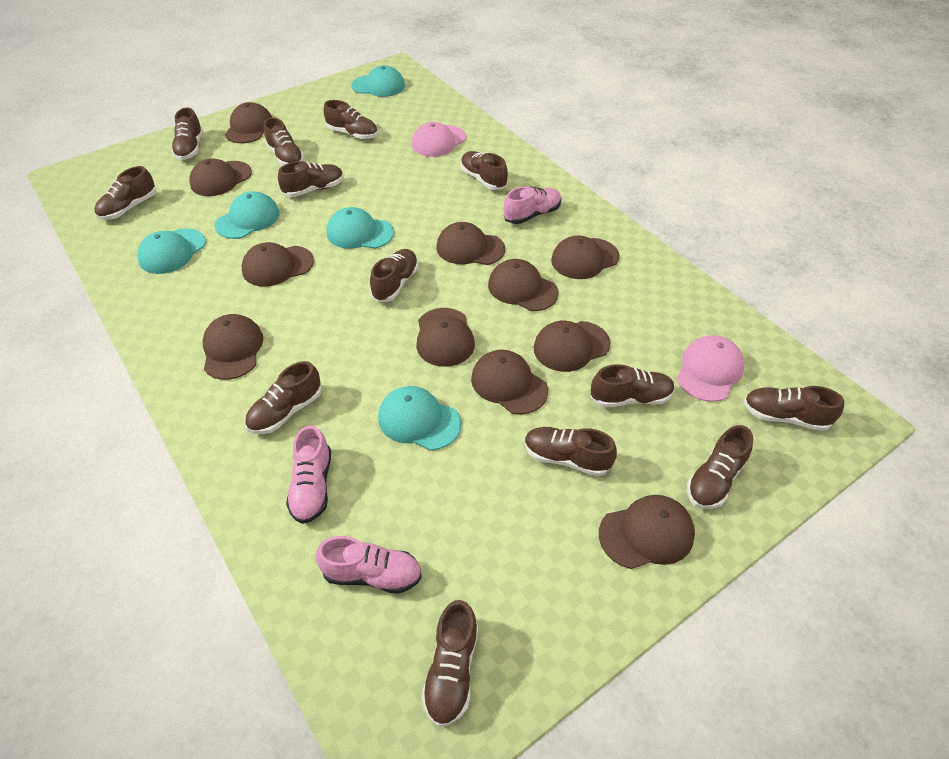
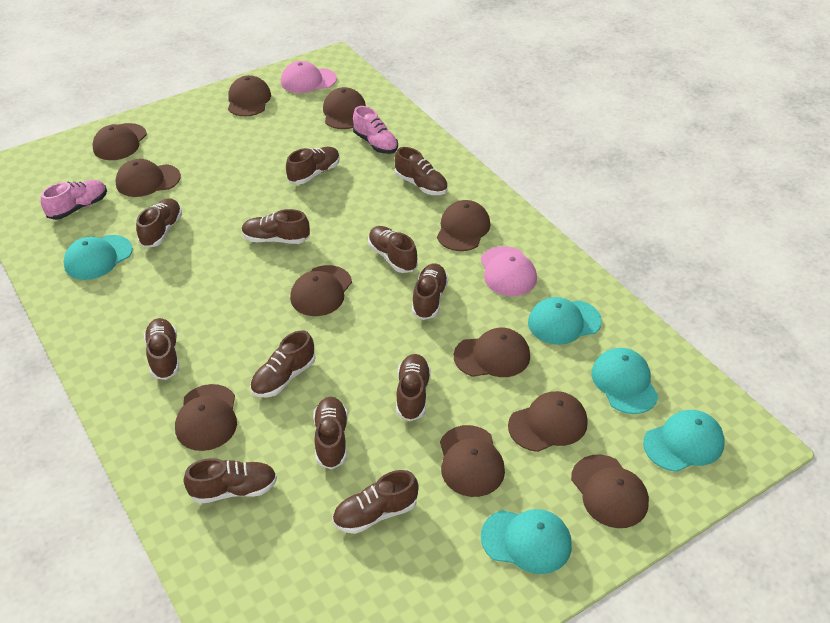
brown shoe: [95,166,156,220] [171,108,203,160] [245,361,322,434] [264,118,304,165] [278,161,344,197] [324,100,378,139] [370,249,418,302] [422,600,478,727] [461,151,508,190] [525,427,617,476] [590,364,675,408] [687,425,753,509] [744,386,844,431] = 13 -> [136,198,182,248] [144,318,179,380] [184,458,277,504] [242,209,310,244] [250,330,316,397] [286,147,340,184] [313,397,348,469] [332,470,419,534] [368,226,418,273] [395,147,448,195] [396,354,431,421] [412,263,448,320] = 12
pink shoe: [286,425,331,524] [316,536,422,594] [504,187,562,224] = 3 -> [41,180,107,220] [353,106,398,154] = 2

